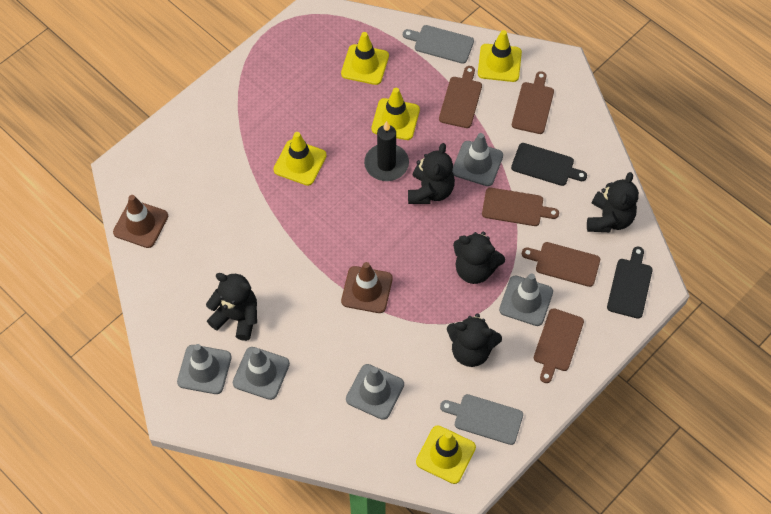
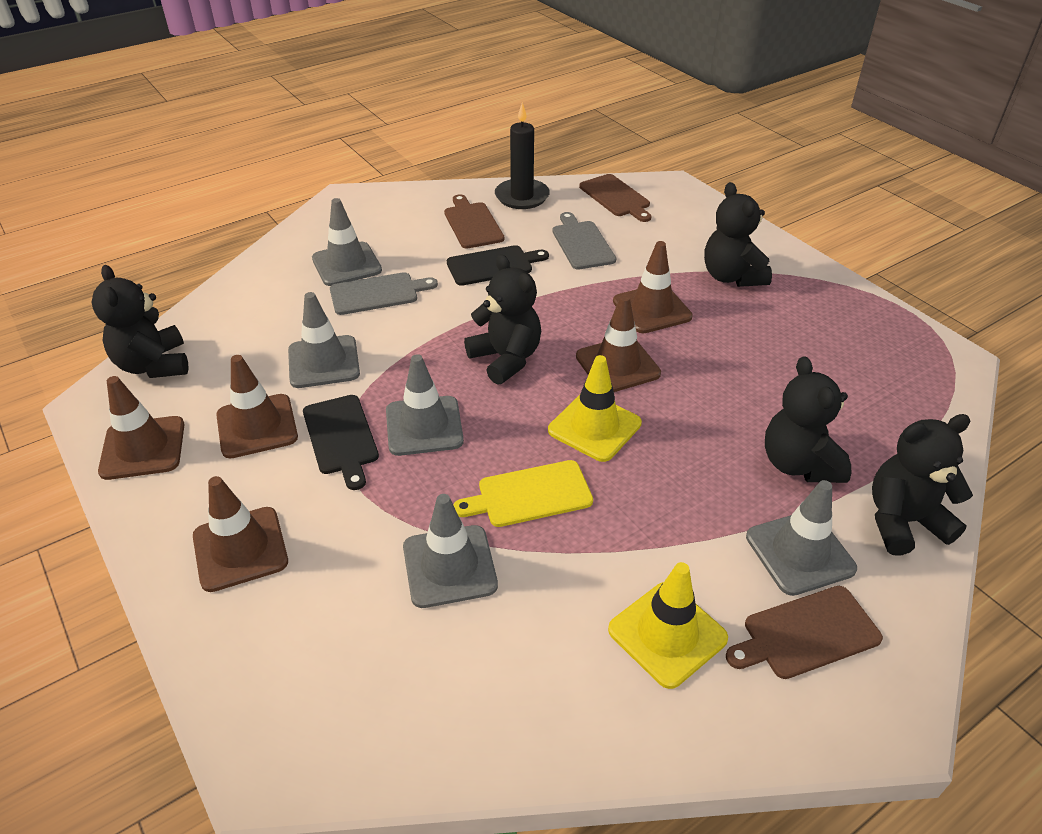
brown cutting board: [439,66,482,128] [482,188,559,226] [512,71,554,134] [522,242,600,287] [534,308,584,383] = 5 -> [444,194,504,249] [579,174,652,222] [726,586,883,679] = 3
brown traffic cone: [113,195,168,248] [341,262,393,313] = 2 -> [98,376,184,480] [193,476,288,592] [216,355,298,458] [576,295,661,392] [613,241,693,333] = 5
yellow cutting board: none = 0 -> [453,460,593,527] = 1
yellow traffic cone: [273,132,327,186] [341,32,389,85] [371,88,420,140] [416,425,476,484] [478,30,522,82] = 5 -> [548,355,642,462] [608,562,728,689] = 2

